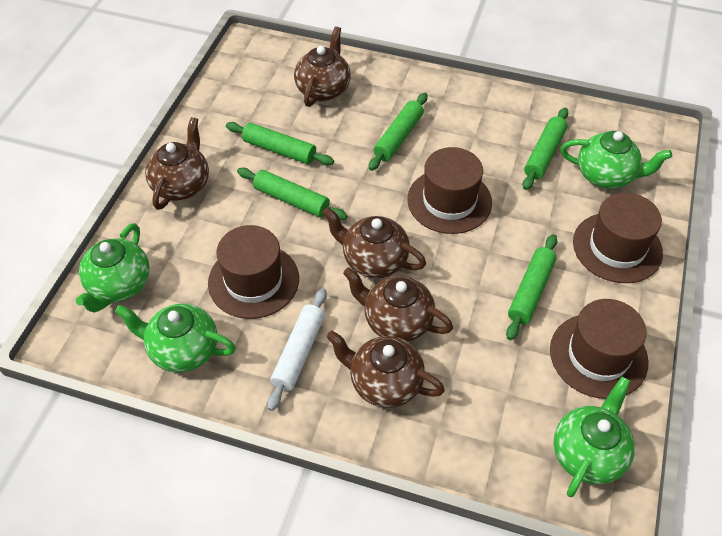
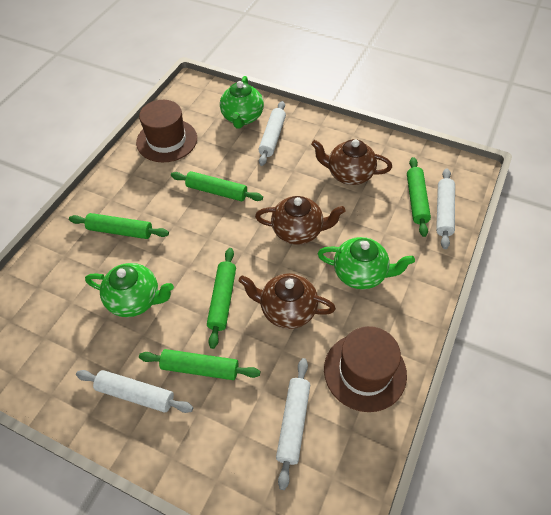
brown hat: [208,225,299,319] [407,147,492,234] [550,299,649,399] [573,193,663,283] = 4 -> [136,100,197,162] [324,326,407,412] = 2
brown teapot: [145,117,209,210] [294,26,351,107] [323,207,426,278] [326,331,445,408] [343,267,453,342] = 5 -> [238,273,336,329] [255,196,345,245] [311,139,392,185] = 3
green teapot: [76,223,150,313] [115,304,236,373] [554,376,635,497] [560,131,672,189] = 4 -> [85,263,174,317] [220,76,264,129] [318,237,415,289] = 3
white rolling pin: [267,288,327,411] = 1 -> [76,370,193,413] [258,101,286,166] [276,358,310,490] [436,168,455,249] = 4

